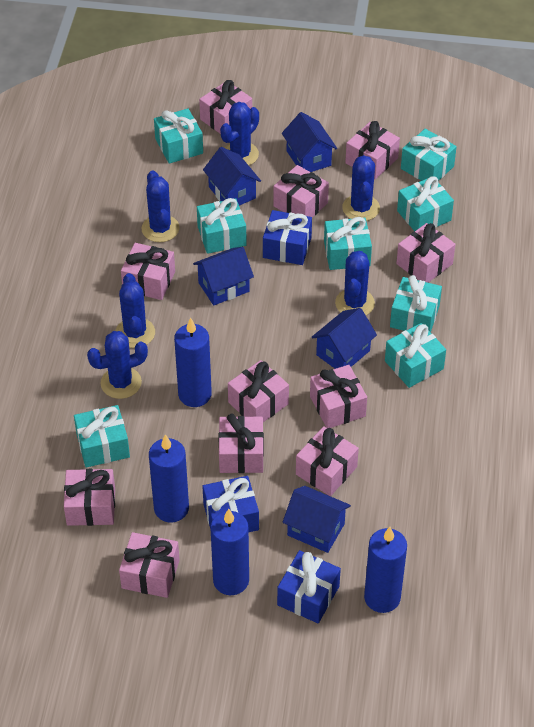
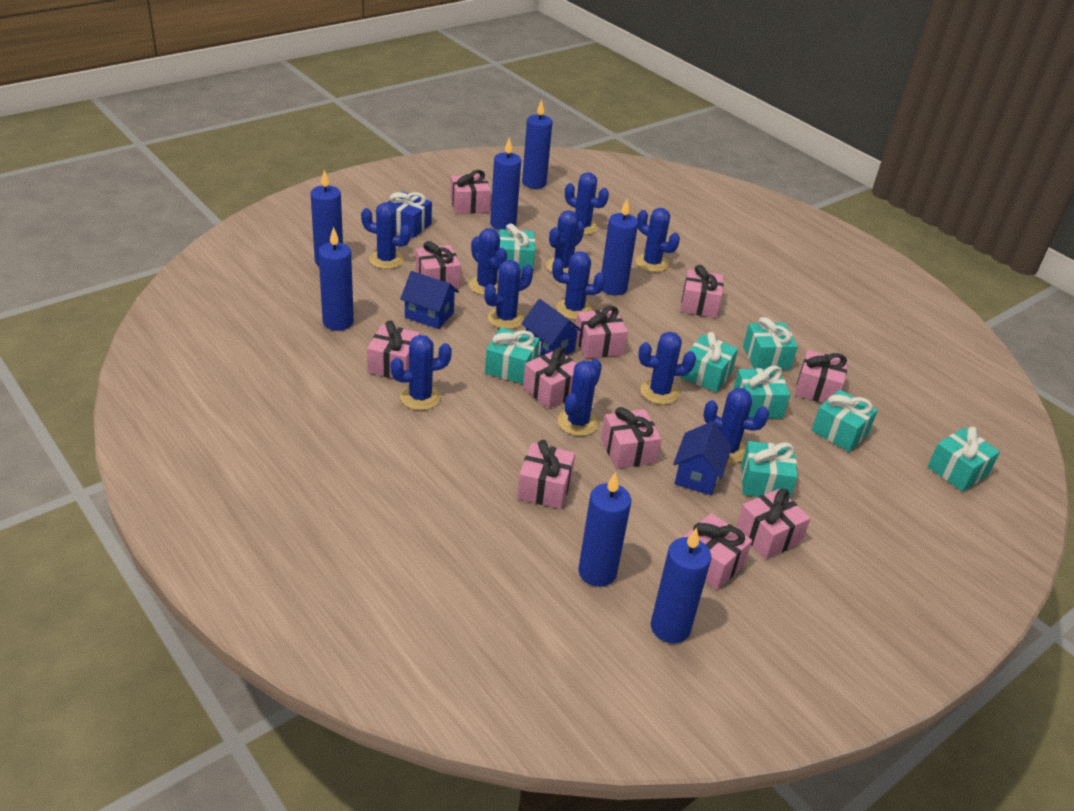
blue cactus: [87,331,148,399] [115,273,155,348] [141,170,180,242] [220,102,259,165] [335,251,375,316] [342,155,380,221] = 6 -> [361,202,411,269] [390,335,452,410] [469,228,507,295] [484,260,533,329] [546,210,585,273] [552,251,605,320] [558,359,602,436] [565,172,609,235] [636,208,680,272] [638,332,696,405] [703,388,769,464] = 11
blue candle: [149,434,189,522] [174,318,212,407] [210,509,249,595] [364,527,407,613] = 4 -> [310,170,343,266] [318,227,354,331] [490,138,521,230] [522,100,552,189] [578,472,631,587] [601,199,638,295] [651,528,711,643] = 7
blue gift: [202,476,259,532] [263,210,312,265] [277,550,341,623] = 3 -> [388,191,432,238] = 1
blue house: [193,247,254,306] [203,147,261,206] [282,112,337,172] [282,486,351,553] [311,308,377,369] = 5 -> [400,271,459,329] [521,299,583,356] [673,421,732,495] = 3

